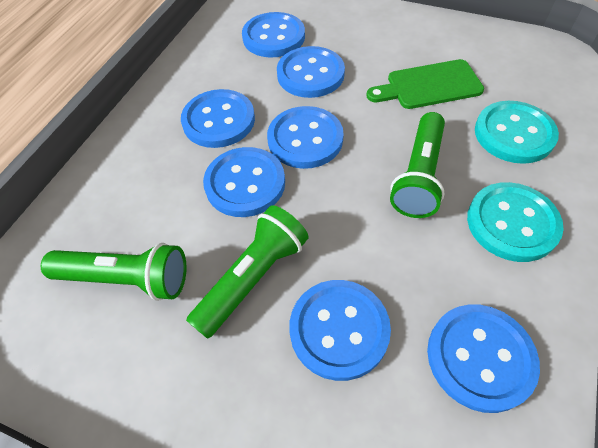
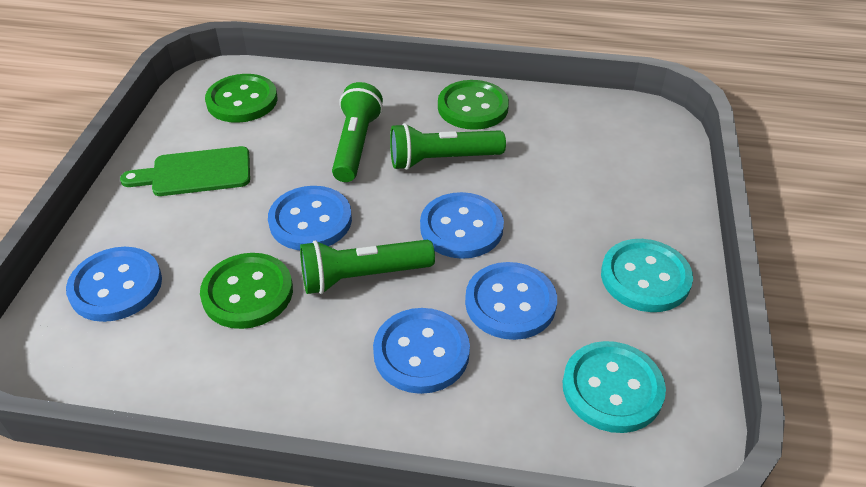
blue button: [181,89,255,148] [203,147,285,217] [242,12,305,57] [267,106,344,169] [277,46,345,98] [289,280,391,381] [427,304,540,413] = 7 -> [66,247,162,322] [268,186,352,250] [373,308,470,394] [420,192,504,259] [465,262,557,340] = 5
green button: none = 0 -> [200,253,293,329] [205,74,278,123] [438,80,509,130] = 3

